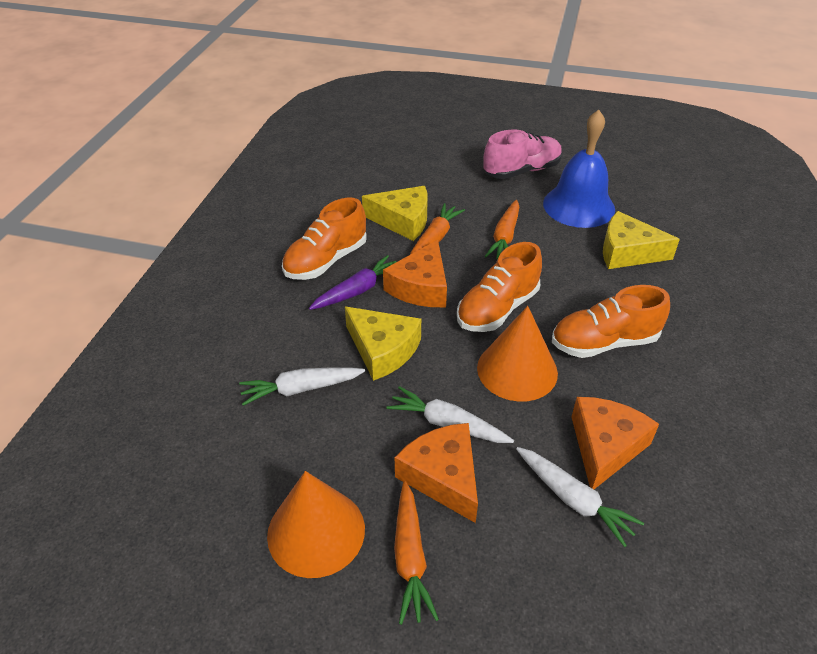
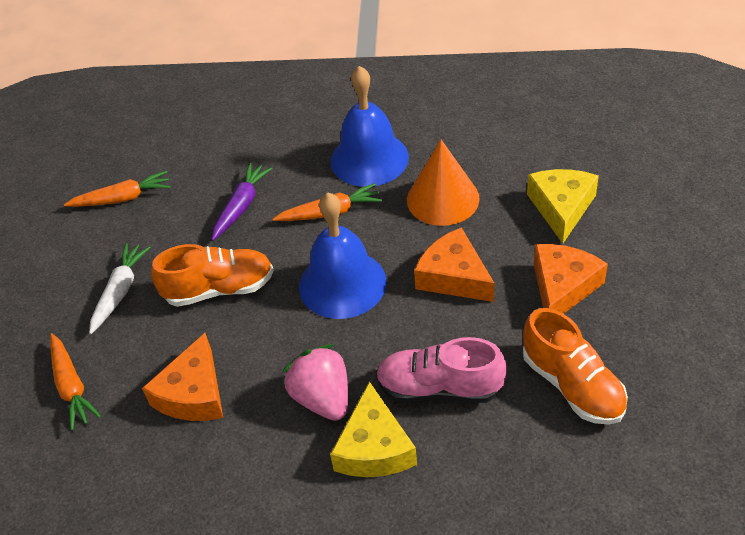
blue bell: [543,110,615,228] = 1 -> [299,193,386,319] [331,66,409,187] = 2
orange cone: [267,471,365,578] [477,306,558,401] = 2 -> [407,140,480,226] = 1
orange shoe: [282,197,367,280] [457,242,542,332] [552,285,670,358] = 3 -> [151,244,273,307] [523,308,628,425] = 2
pink strawberry: none = 0 -> [282,344,348,421] = 1
white carrot: [239,368,365,406] [386,386,514,443] [516,447,644,547] = 3 -> [89,243,151,334] = 1
yellow cheese: [345,307,421,381] [362,186,428,241] [603,211,680,269] = 3 -> [330,381,417,477] [527,169,599,244] = 2

